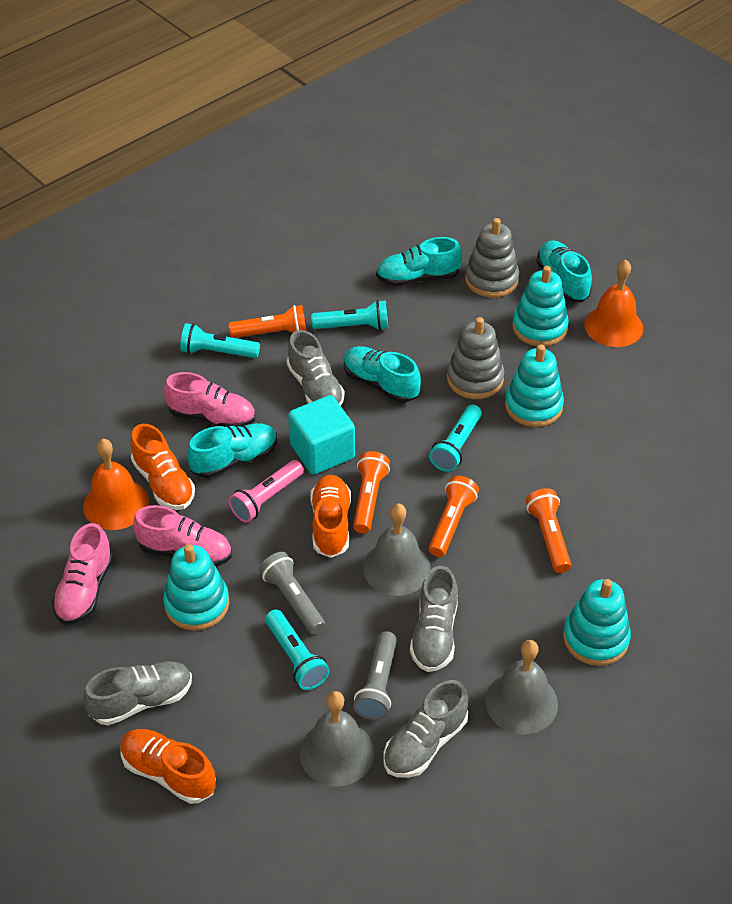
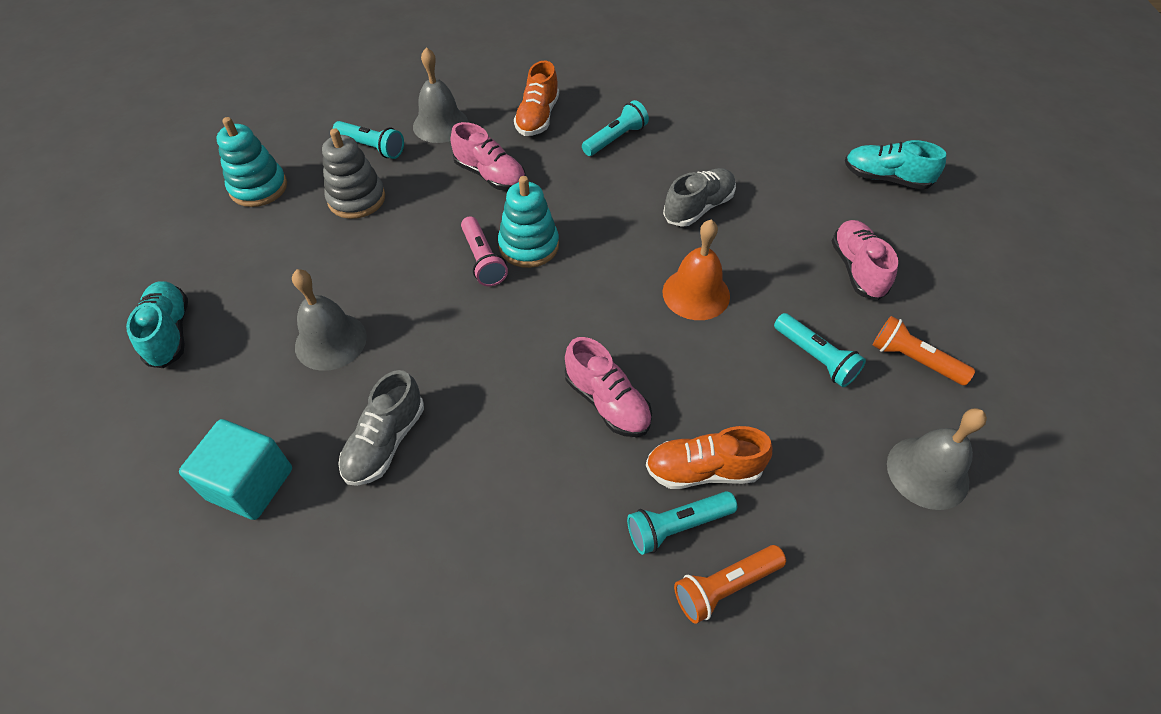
grey flashlight: [259,552,325,634] [353,631,397,720] = 2 -> none = 0
grey shoe: [83,661,192,725] [287,330,345,406] [383,680,468,778] [410,566,458,672] = 4 -> [338,370,424,486] [663,168,736,227] = 2
grey stacking toy: [447,317,504,399] [465,218,519,298] = 2 -> [322,128,385,219] = 1
orange bell: [83,439,149,530] [584,259,643,347] = 2 -> [662,220,730,320] = 1
orange flashlight: [229,305,306,338] [353,451,390,533] [429,476,479,557] [526,488,571,573] = 4 -> [674,545,786,624] [872,316,975,385] = 2
orange shoe: [120,729,216,804] [130,424,195,510] [310,475,351,558] = 3 -> [514,61,559,136] [646,426,772,489] = 2
turquoise shoe: [187,423,277,478] [344,346,421,403] [376,237,462,286] [536,240,592,302] = 4 -> [126,281,188,368] [845,140,946,190] = 2
turquoise stacking toy: [163,544,229,631] [505,344,564,427] [512,266,569,346] [563,579,631,666] = 4 -> [216,117,287,207] [498,176,559,268] = 2

